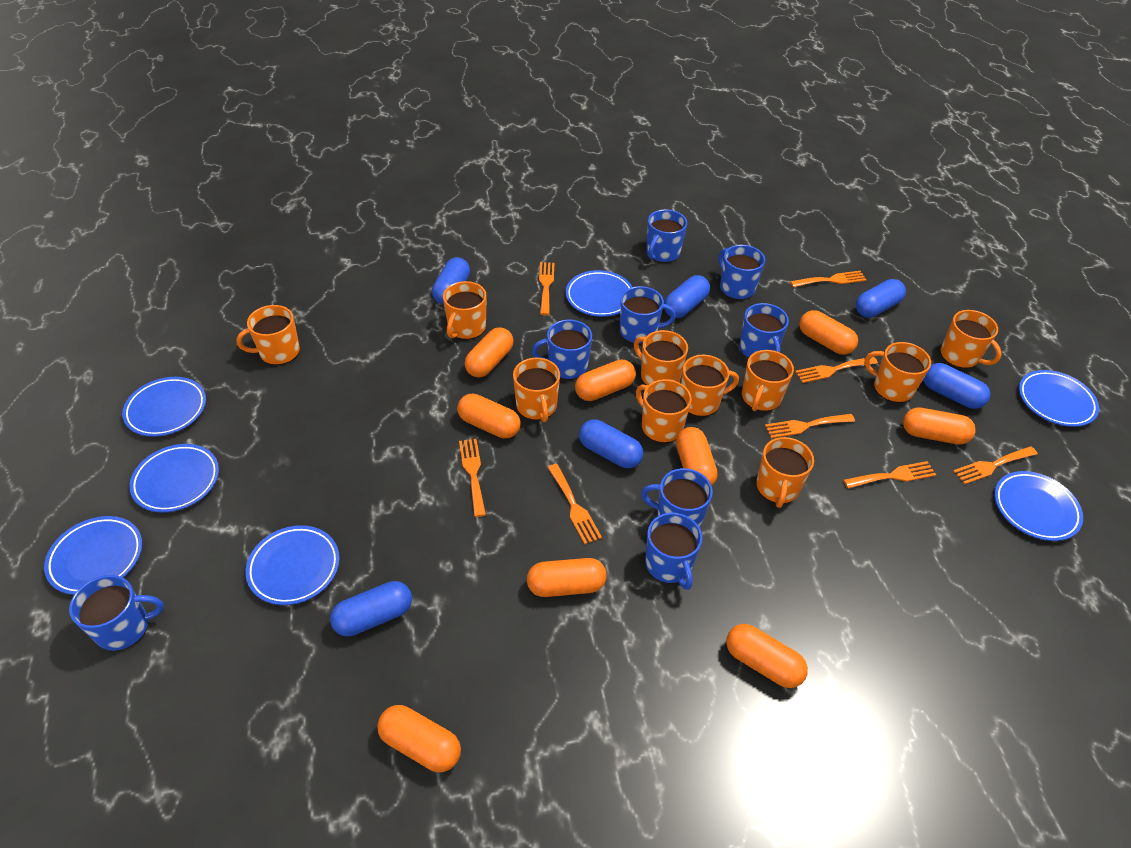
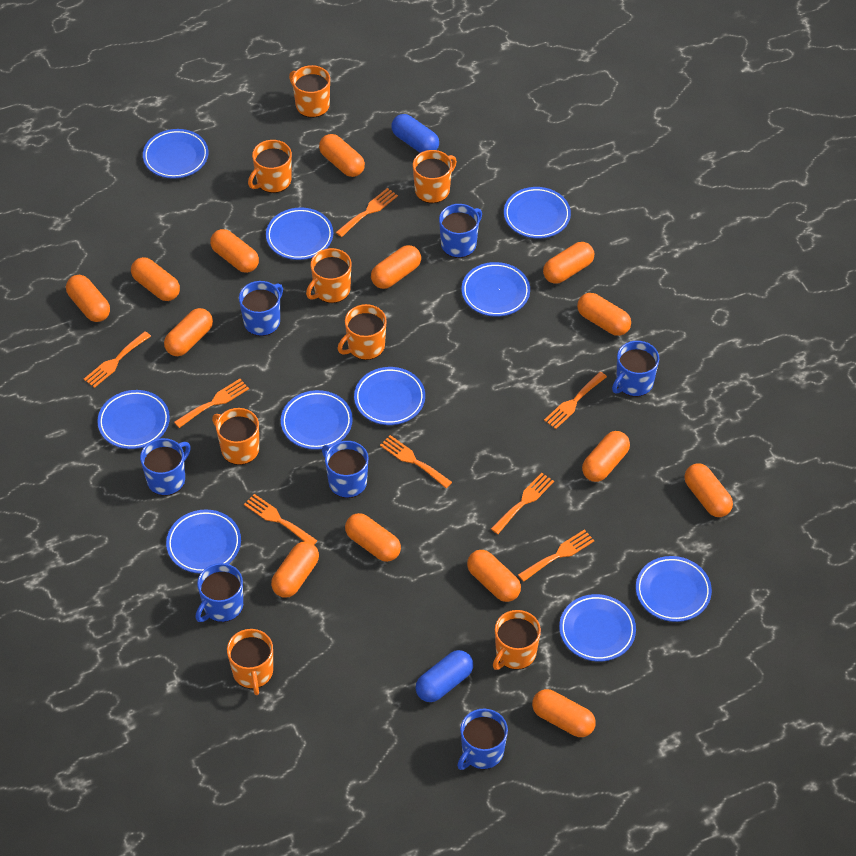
blue capsule: [330,581,412,637] [432,257,470,305] [579,420,643,468] [664,275,710,318] [856,279,906,318] [923,363,990,409] = 6 -> [391,114,439,153] [416,650,473,702] = 2
blue mug: [69,575,164,651] [532,319,592,380] [620,286,676,345] [641,468,713,527] [645,513,702,590] [646,209,687,263] [719,245,765,300] [739,303,789,359] = 8 -> [140,438,191,496] [195,563,243,622] [239,281,283,336] [322,441,368,498] [439,204,482,258] [457,709,508,770] [612,341,659,397] = 7
blue plate: [44,516,142,595] [122,377,206,437] [129,444,219,513] [245,525,340,605] [566,270,632,317] [994,471,1083,541] [1019,370,1099,427] = 7 -> [97,390,170,449] [143,129,208,179] [166,510,241,573] [266,208,333,260] [281,390,353,450] [354,367,425,425] [461,262,530,317] [504,187,571,238] [559,594,636,662] [636,556,712,622] = 10
orange capsule: [377,705,461,772] [457,394,521,438] [464,327,514,377] [527,558,607,597] [575,360,636,401] [676,427,718,486] [726,624,808,688] [799,310,858,355] [903,408,976,445] = 9 -> [66,275,110,322] [131,257,180,301] [164,308,213,356] [210,229,259,273] [271,541,319,598] [319,134,365,177] [345,513,401,562] [371,245,421,289] [467,550,521,602] [532,689,596,737] [543,242,594,284] [577,293,631,336] [582,431,630,482] [684,464,733,517] = 14
orange mug: [236,305,300,365] [443,281,487,340] [513,358,560,422] [634,330,688,385] [636,379,692,443] [681,355,739,417] [742,350,794,411] [756,437,814,508] [864,342,931,403] [940,310,1002,368] = 10 -> [212,408,259,465] [227,629,273,695] [248,140,292,193] [289,65,330,118] [306,248,351,303] [338,304,387,360] [413,150,457,203] [493,610,541,670] = 8

